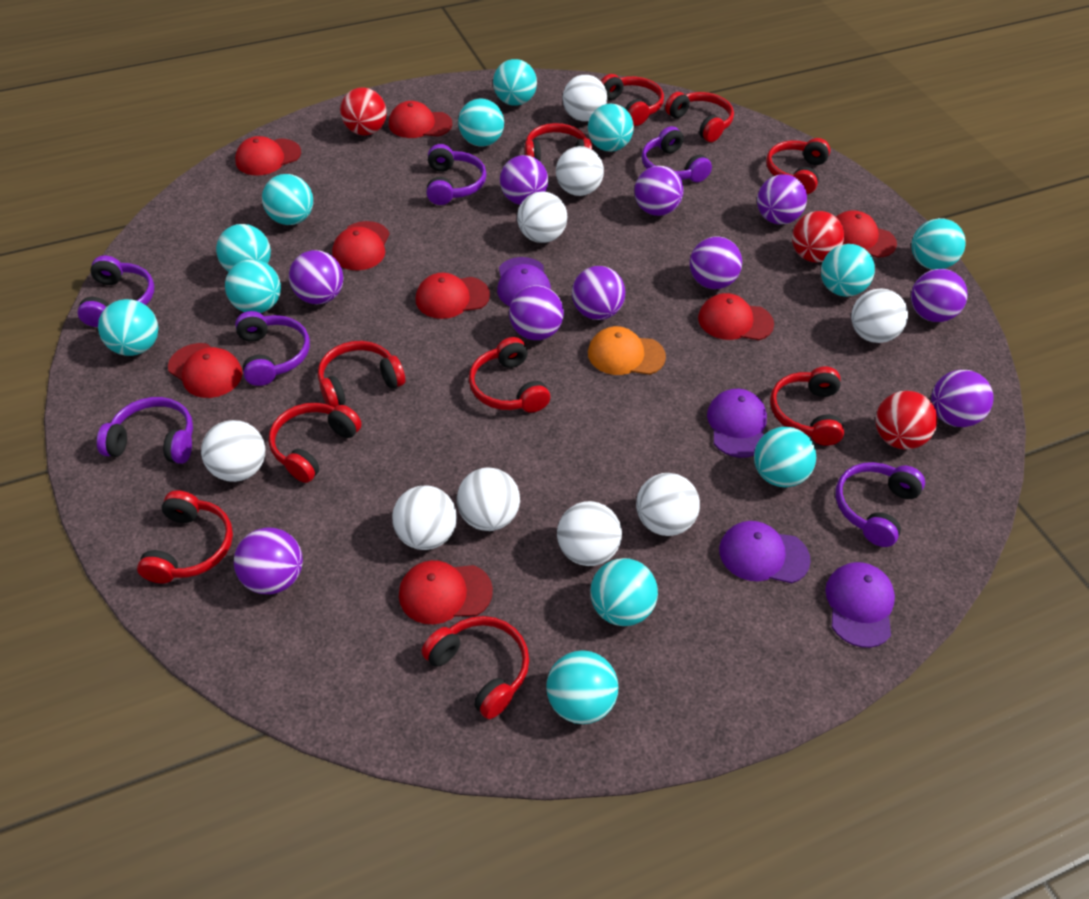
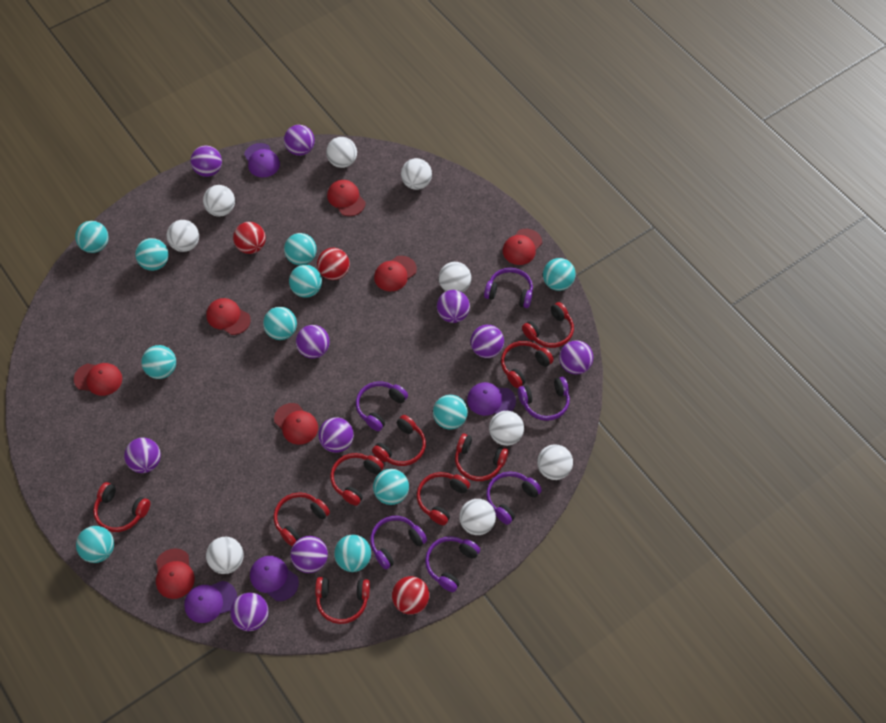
orange cap: [588,326,666,375] = 1 -> none = 0
red cap: [168,343,243,398] [235,136,301,176] [332,221,390,271] [389,101,452,138] [399,560,493,624] [416,273,490,319] [698,293,774,340] [836,210,897,258] = 8 -> [74,363,122,396] [156,548,195,599] [206,298,251,335] [274,403,318,445] [327,180,365,216] [374,256,417,291] [503,229,542,265] = 7
red headphones: [137,490,233,583] [269,403,362,483] [318,341,405,407] [421,616,529,719] [469,337,550,412] [525,123,592,162] [601,74,664,126] [665,92,734,142] [766,138,830,194] [770,367,844,446] = 10 -> [93,482,150,532] [274,492,330,546] [315,577,370,624] [330,453,384,506] [372,415,426,466] [417,472,470,525] [455,433,509,481] [501,341,554,388] [522,302,574,348] = 9
turquoise ball: [98,299,158,356] [216,224,271,272] [225,259,281,313] [262,174,313,225] [458,99,504,147] [493,59,537,106] [546,650,618,724] [588,104,634,152] [590,558,658,626] [754,427,816,487] [821,244,875,297] [911,218,966,270] = 12 -> [75,221,109,253] [76,526,114,563] [135,238,169,271] [141,345,176,379] [263,307,297,340] [284,233,317,265] [289,265,322,298] [334,535,371,572] [373,469,409,505] [433,395,468,430] [543,258,576,291] = 11

